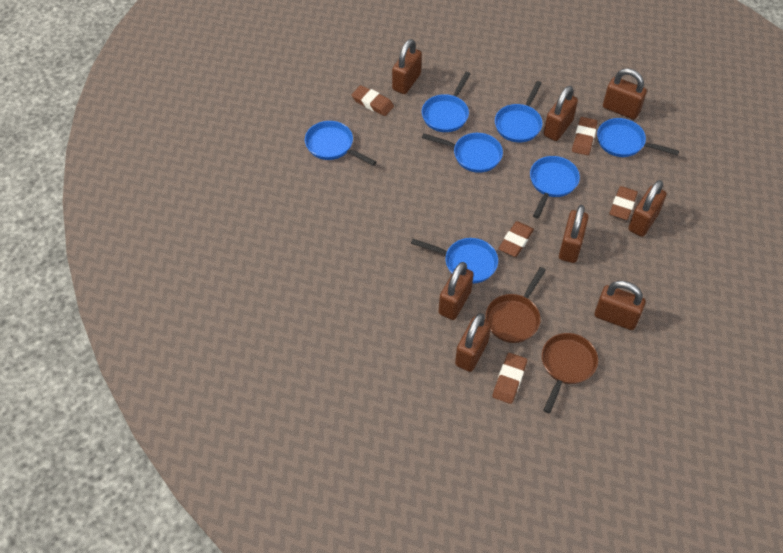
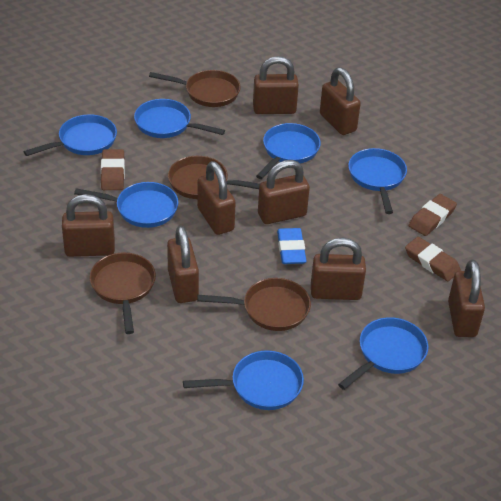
blue eraser: none = 0 -> [277,228,306,264] = 1
brown eraser: [352,85,394,116] [492,353,527,404] [498,221,534,257] [572,117,597,155] [610,186,638,220] = 5 -> [101,149,125,190] [405,237,461,281] [409,194,457,236] = 3
brown pan: [485,267,546,343] [542,333,598,413] = 2 -> [90,252,156,334] [149,70,241,107] [168,156,260,199] [197,278,311,331] = 4

